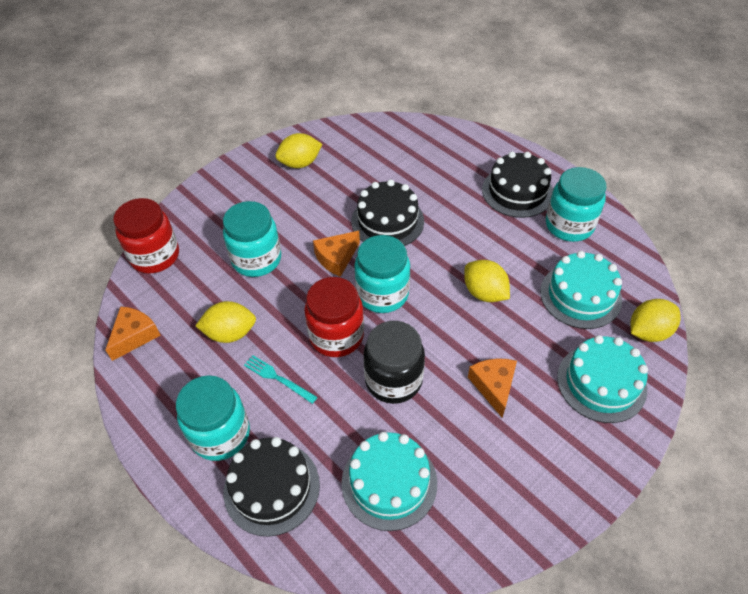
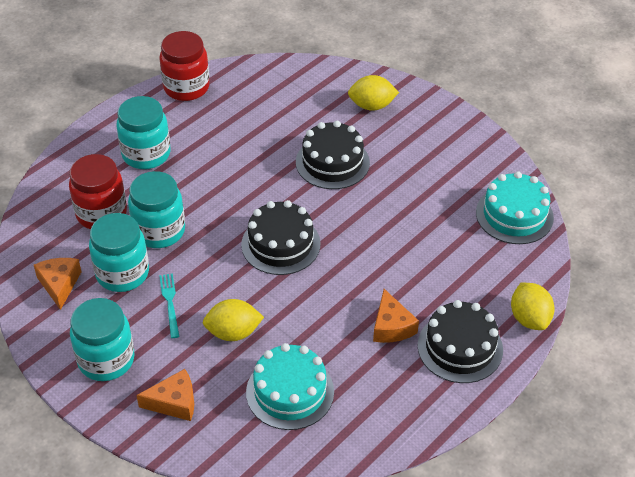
black jar: [363,321,425,404] = 1 -> none = 0
turquoise cake: [342,432,437,531] [540,251,622,329] [557,335,648,423] = 3 -> [246,343,334,430] [476,171,554,244] = 2
yellow lemon: [195,301,256,343] [275,133,322,168] [464,260,510,302] [630,299,681,342] = 4 -> [203,299,264,341] [348,75,399,111] [511,282,555,330] = 3

